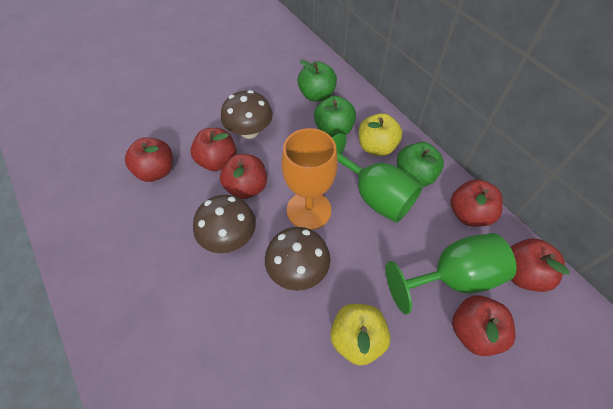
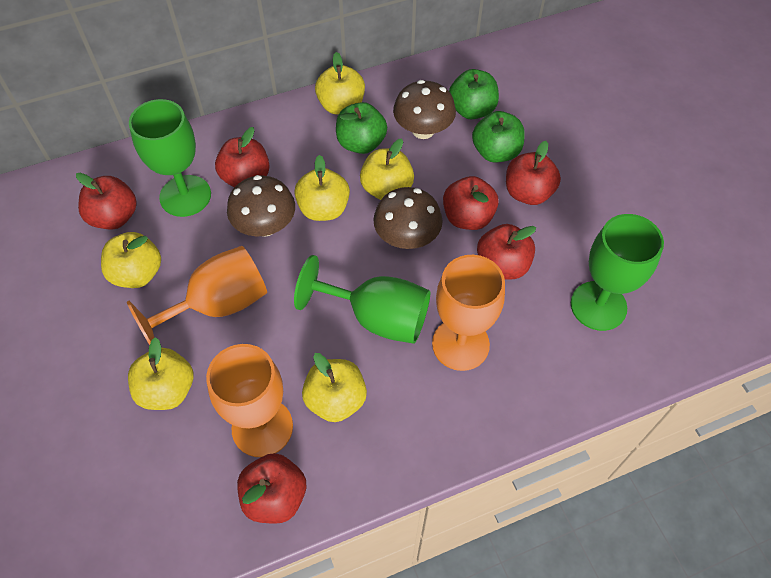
green goblet: [332,133,423,223] [386,233,516,314] = 2 -> [129,99,211,217] [294,255,430,344] [571,214,664,331] = 3
orange goblet: [281,128,338,230] = 1 -> [127,246,267,345] [206,344,293,457] [432,255,505,371] = 3
yellow apple: [330,304,390,366] [359,113,402,156] = 2 -> [101,232,161,288] [128,337,194,410] [294,155,350,221] [302,353,367,422] [315,52,365,115] [360,138,414,200] = 6

